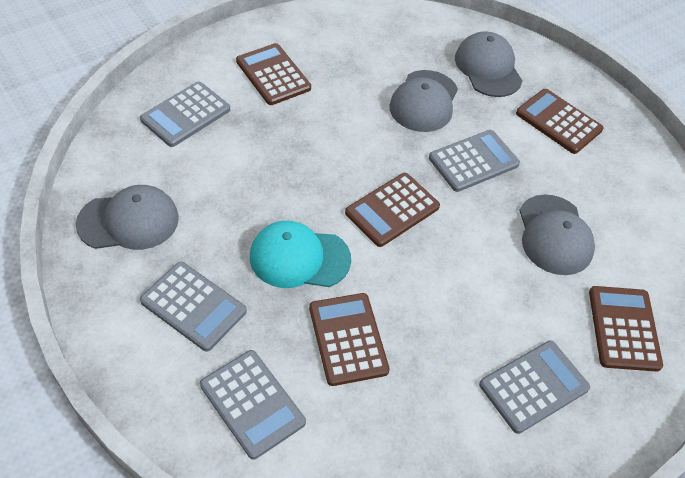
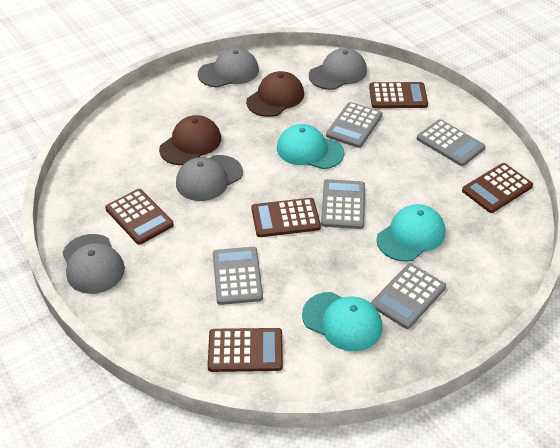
brown cap: none = 0 -> [159,115,221,165] [246,71,304,117] = 2
turquoise cap: [250,221,351,288] = 1 -> [277,124,344,169] [302,292,382,352] [376,204,445,262] = 3

